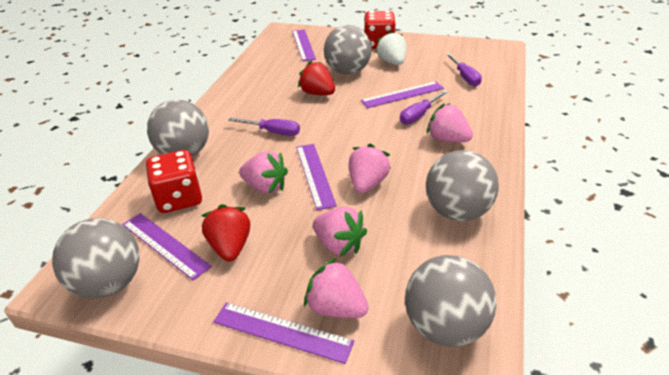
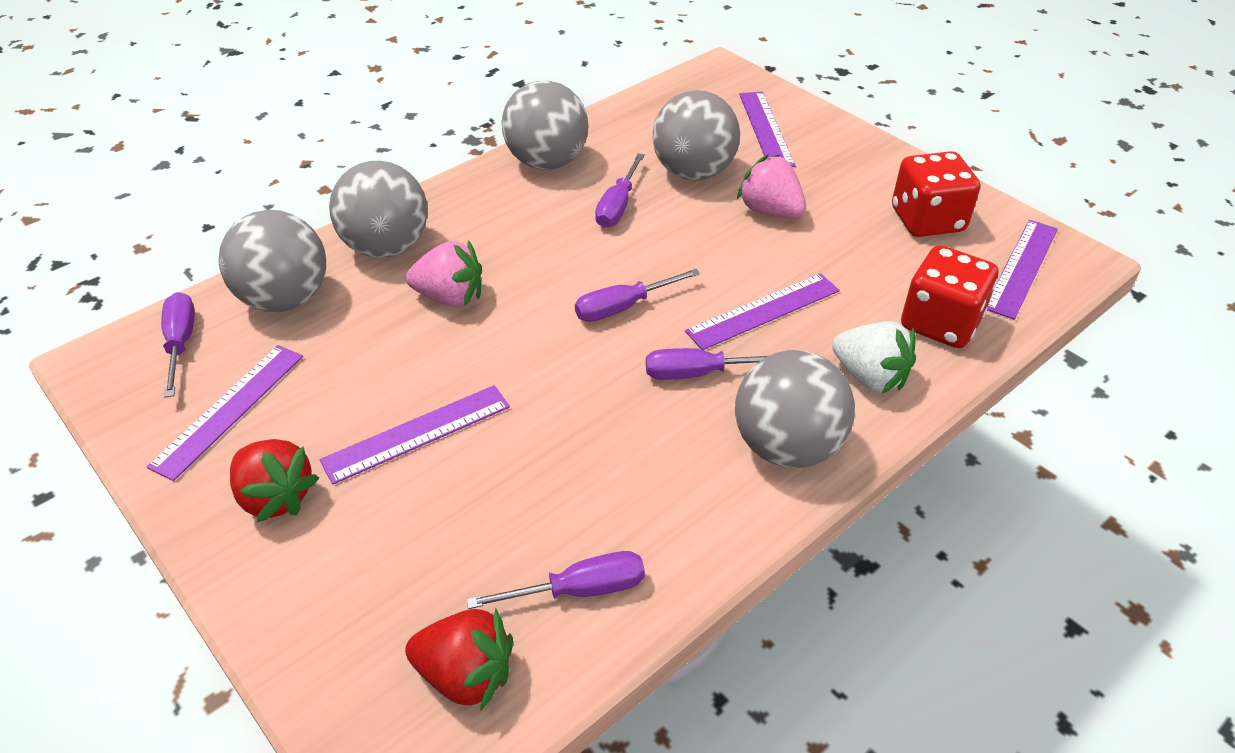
pink strawberry: [239,151,288,194] [304,258,369,318] [313,207,367,257] [349,144,391,193] [427,103,473,142] = 5 -> [406,240,482,307] [737,154,806,218] = 2
purple screwdriver: [228,118,300,136] [400,90,448,125] [446,53,482,87] = 3 -> [161,292,195,398] [467,551,645,609] [575,269,700,322] [595,153,645,228] [646,348,767,380] = 5

